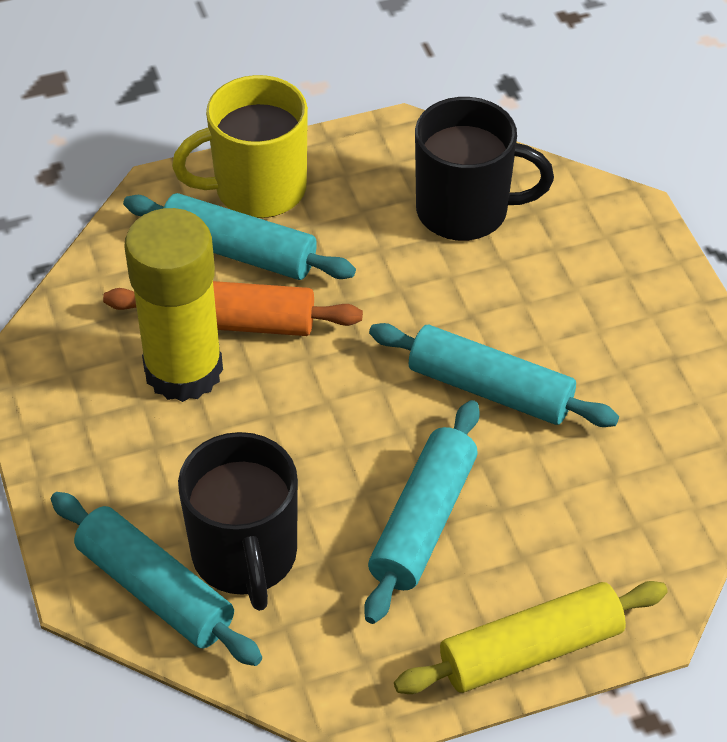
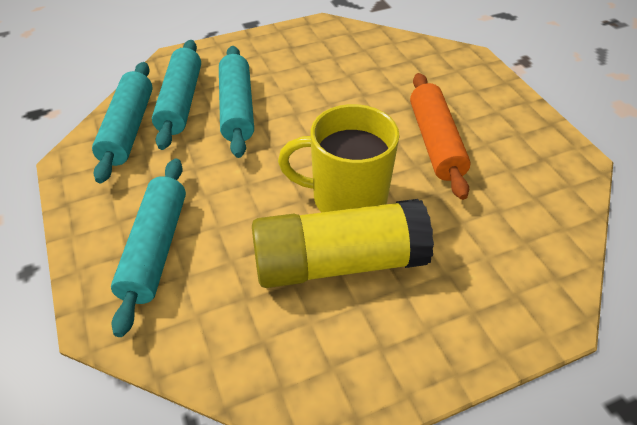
black mug: [178,432,298,611] [415,97,554,241] = 2 -> none = 0
yellow rolling pin: [394,581,668,694] = 1 -> none = 0

